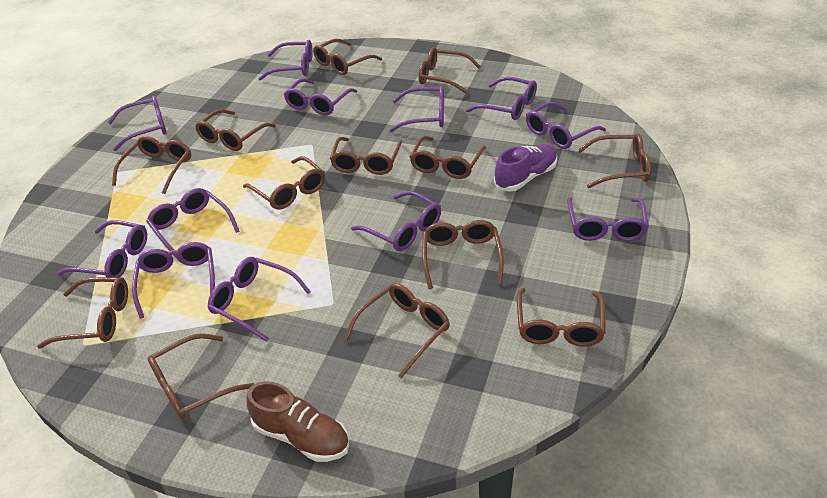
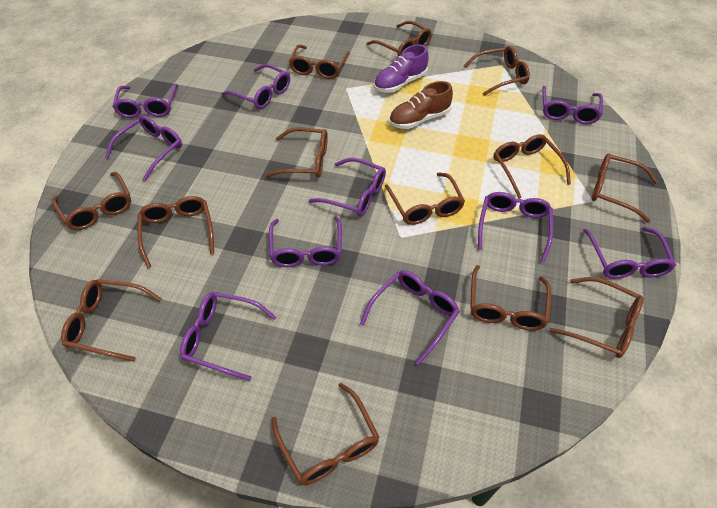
purple glasses: [57,220,147,278] [108,96,167,151] [132,242,215,319] [146,188,239,263] [207,257,311,342] [258,40,313,81] [284,78,357,115] [351,191,441,251] [389,85,444,132] [466,77,537,120] [526,102,606,149] [567,198,649,241] = 12 -> [105,115,182,181] [112,84,179,118] [180,292,276,381] [221,64,290,109] [269,216,342,267] [309,158,386,216] [360,271,460,365] [478,192,553,262] [542,86,603,124] [583,227,676,279] = 10

